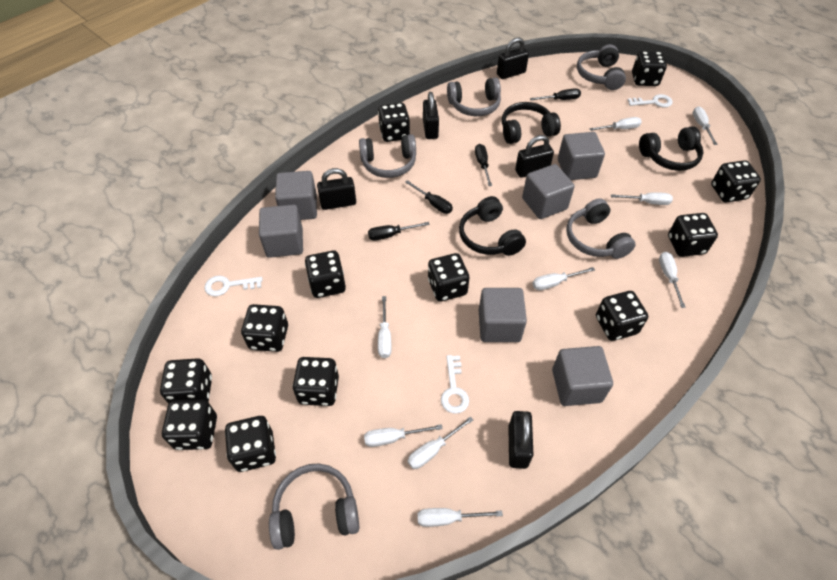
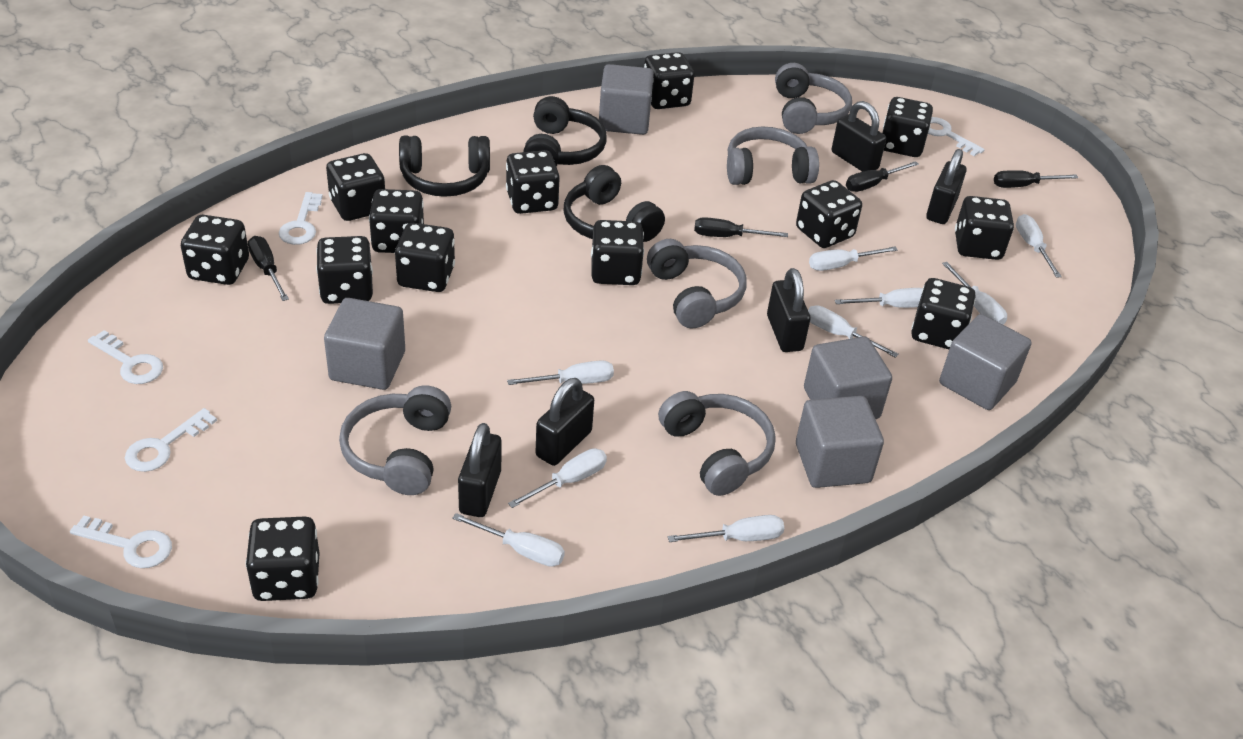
black dice: [160,358,212,404] [162,400,217,450] [225,416,276,472] [241,304,288,352] [293,357,339,406] [305,251,346,298] [378,103,410,142] [428,253,469,302] [596,291,648,341] [632,51,667,86] [668,213,718,257] [711,160,761,203] = 12 -> [181,215,249,285] [246,517,319,601] [316,236,373,304] [326,153,385,221] [369,189,424,253] [395,223,455,292] [506,150,560,214] [591,220,644,285] [644,52,694,109] [796,180,862,248] [882,97,933,157] [911,278,975,349] [955,196,1014,260] = 13
grey cube: [259,205,303,258] [275,171,317,220] [479,288,527,342] [522,164,575,219] [552,346,613,406] [558,132,605,180] = 6 -> [324,298,405,390] [599,64,654,135] [796,396,884,488] [804,337,892,419] [939,314,1032,410] = 5
white key: [204,276,263,296] [441,355,469,414] [628,94,673,108] = 3 -> [70,516,172,568] [88,330,163,384] [125,408,217,472] [279,192,323,245] [928,117,985,156] = 5

